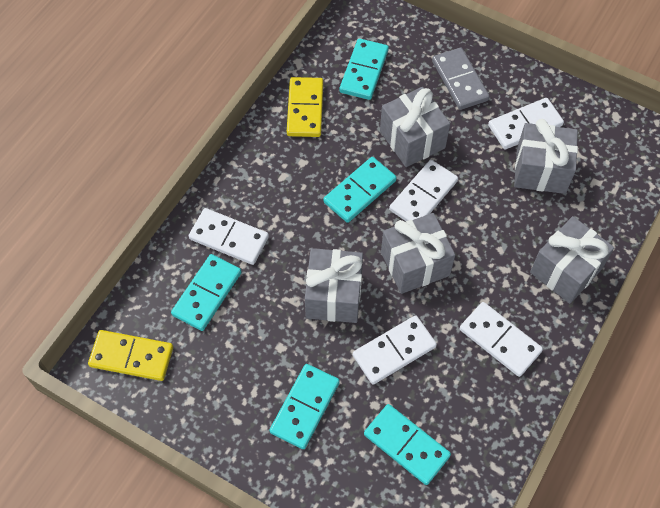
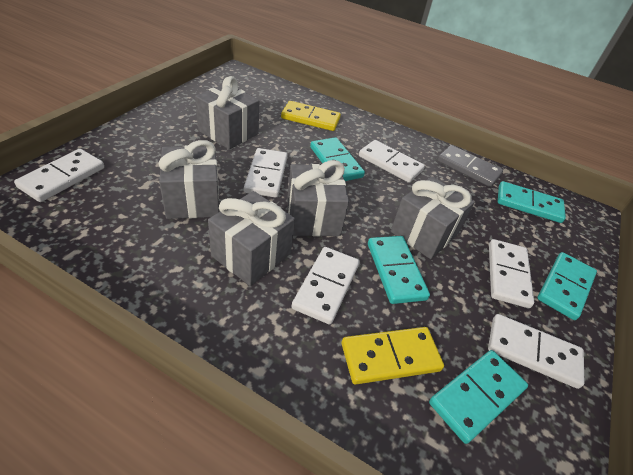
white domino: [189,208,269,265] [353,315,437,385] [389,160,458,221] [460,302,543,377] [488,98,564,149] = 5 -> [14,149,104,202] [244,148,288,198] [291,247,360,324] [359,140,425,183] [488,314,584,389] [489,239,534,308] = 6

